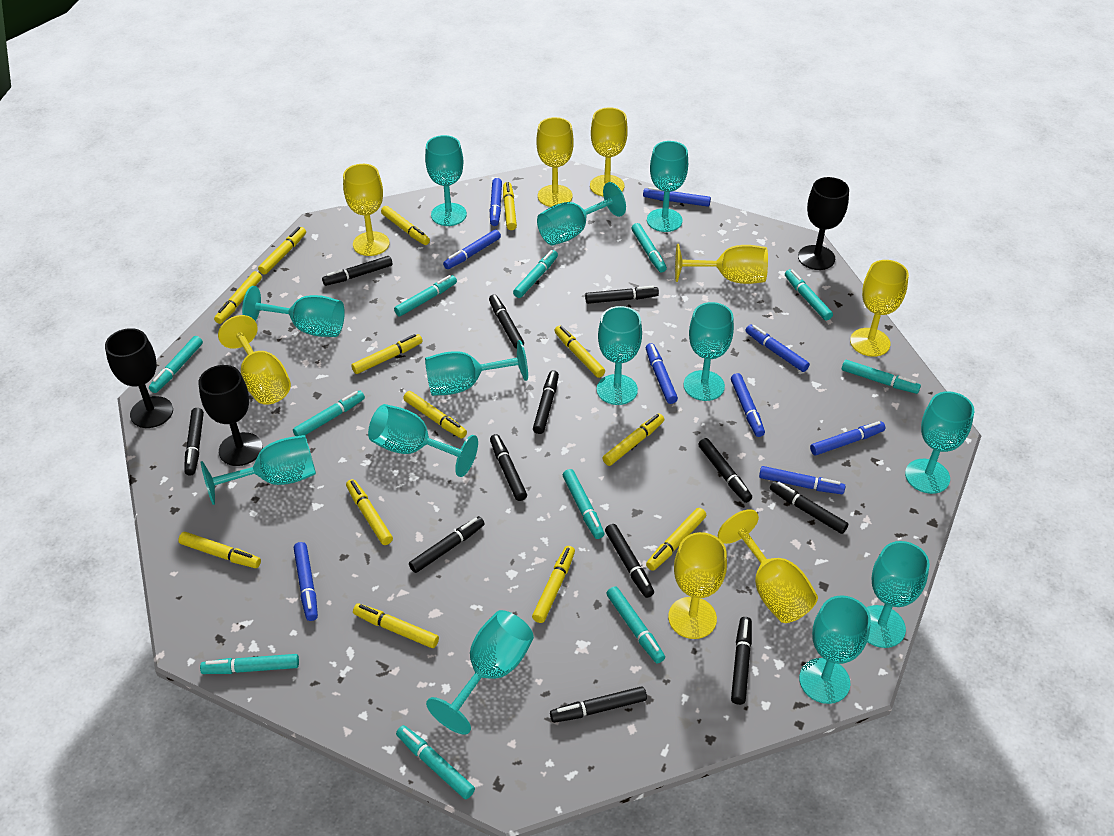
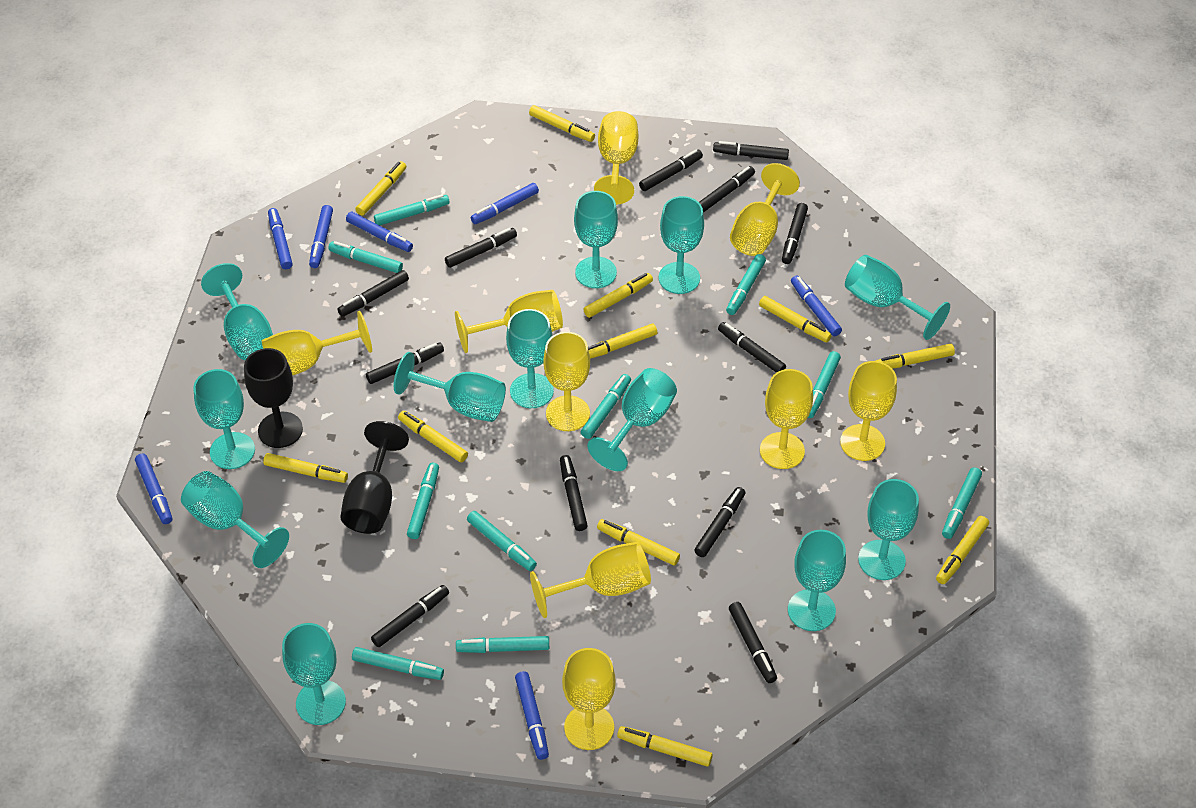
black goblet: [105,328,173,428] [198,365,262,466] [798,177,849,270] = 3 -> [244,348,303,448] [340,421,409,534] = 2
blue marker: [294,542,318,621] [443,230,501,269] [490,178,502,226] [643,187,711,207] [646,343,678,404] [731,373,765,437] [745,324,810,372] [759,466,845,494] [810,421,885,455] = 9 -> [135,454,172,524] [268,208,293,269] [309,205,333,268] [346,212,413,252] [471,183,539,224] [515,671,549,760] [791,275,842,336] = 7
turquoise goblet: [200,435,316,505] [242,286,345,337] [368,404,478,477] [425,135,467,226] [425,340,528,396] [426,610,534,735] [537,182,626,245] [597,306,642,405] [647,141,688,232] [684,302,734,401] [799,595,871,704] [866,541,930,648] [905,391,974,494] = 13 -> [181,471,289,568] [193,369,255,469] [201,263,273,360] [282,623,346,725] [394,352,506,422] [506,309,554,408] [574,191,618,288] [587,368,677,471] [659,196,704,294] [788,530,846,631] [845,255,950,340] [858,479,919,580] = 12
turquoise marker: [149,336,203,393] [200,654,299,674] [293,391,365,436] [394,275,457,316] [396,725,475,799] [513,250,558,298] [563,469,604,539] [606,586,665,663] [631,223,667,272] [785,269,833,321] [842,360,921,394] = 11 -> [328,241,403,273] [352,647,444,680] [374,194,450,226] [407,463,439,539] [456,636,549,653] [467,511,537,571] [581,374,631,439] [726,254,766,315] [808,351,841,418] [942,467,982,539] = 10
yellow goblet: [218,315,291,405] [343,164,390,256] [536,117,574,207] [590,107,628,197] [668,532,727,639] [675,244,768,284] [718,509,818,623] [850,260,909,357] = 8 -> [262,311,372,375] [455,290,563,353] [530,542,651,618] [543,332,590,431] [562,648,616,750] [594,111,638,205] [730,163,800,256] [760,369,813,469] [840,361,897,461] = 9
yellow marker: [178,532,261,568] [214,271,262,324] [258,227,306,275] [346,479,393,545] [351,334,423,374] [353,604,439,648] [381,206,430,245] [403,391,467,439] [503,182,517,230] [532,546,575,623] [554,325,605,378] [602,413,664,466] [646,508,706,571] = 13 -> [263,453,348,483] [355,161,406,216] [398,411,468,462] [529,105,595,142] [583,273,653,318] [588,323,657,359] [597,519,680,565] [617,726,713,767] [759,296,832,342] [875,344,955,369] [936,516,989,584] = 11

